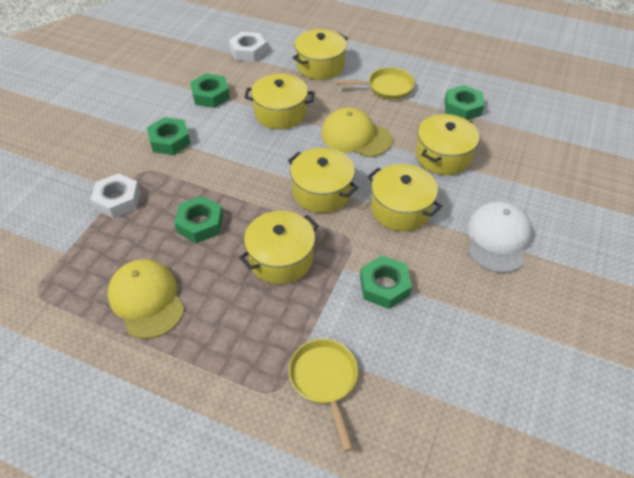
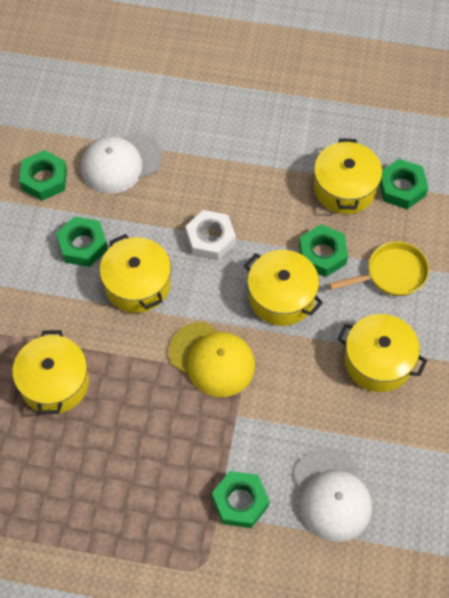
white cap: [468,201,532,273] = 1 -> [81,133,162,194] [294,448,372,542] = 2
white nut: [91,173,141,218] [229,32,267,62] = 2 -> [185,210,236,260] = 1
yellow cap: [107,259,185,339] [321,107,392,157] = 2 -> [169,322,255,397] = 1
yellow pan: [289,339,358,452] [336,67,415,100] = 2 -> [329,241,429,296] = 1
yellow pot: [239,211,319,284] [244,74,315,129] [288,148,359,213] [293,29,348,80] [367,164,442,231] [416,114,479,175] = 6 -> [12,330,89,415] [100,234,171,313] [244,250,323,326] [314,138,382,214] [337,314,427,392] = 5

